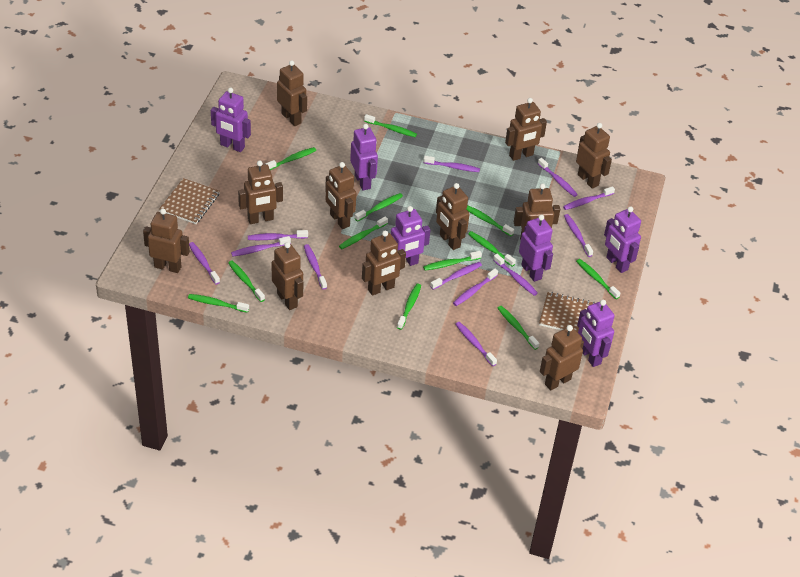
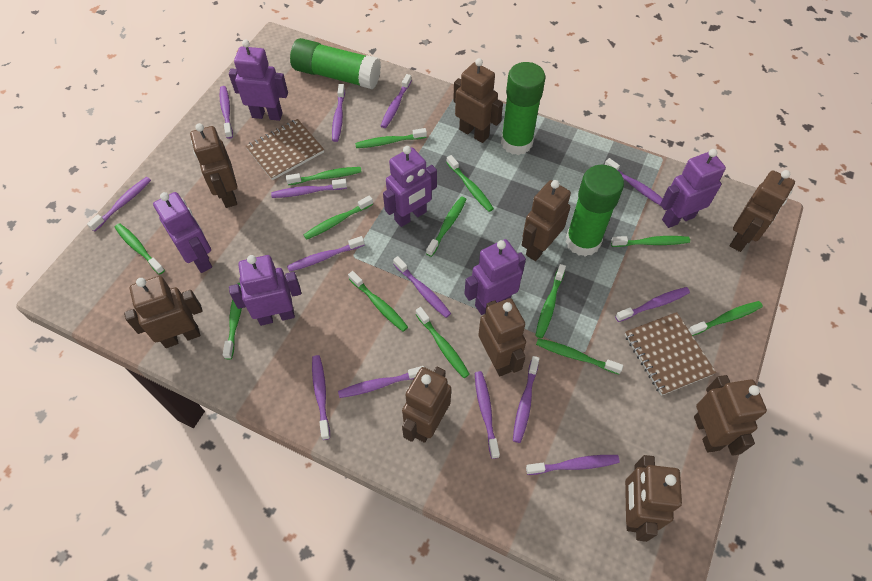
brown robot: [143,209,190,273] [238,161,283,224] [272,242,303,310] [277,60,307,126] [325,162,356,229] [362,231,406,296] [436,183,469,250] [505,98,547,161] [514,183,560,240] [540,325,584,390] [576,123,612,189] = 11 -> [124,276,203,348] [190,123,237,208] [402,367,451,443] [453,58,503,143] [478,298,526,376] [522,180,571,261] [625,455,682,542] [694,375,767,456] [730,170,795,252] = 9
green glue stick: none = 0 -> [290,38,381,89] [501,62,546,155] [566,165,624,257] = 3
green toothbrush: [188,294,249,313] [228,260,265,302] [266,147,316,170] [339,217,388,249] [355,193,403,222] [364,114,417,137] [397,284,421,330] [423,251,482,271] [466,205,514,236] [468,231,516,267] [498,306,539,350] [576,259,620,299] = 12 -> [115,223,165,275] [223,283,242,359] [286,167,361,185] [304,196,373,240] [348,271,408,332] [355,128,427,148] [416,307,470,378] [426,196,467,257] [446,155,494,212] [535,264,566,338] [536,338,623,374] [611,236,690,247] [689,301,763,336] = 13
purple toothbrush: [189,242,220,284] [231,236,291,257] [248,230,308,240] [304,244,327,290] [423,156,480,172] [430,262,482,290] [453,268,498,306] [455,322,497,366] [493,254,538,296] [538,158,578,197] [563,186,615,210] [564,214,593,257] = 12 -> [87,177,151,232] [220,86,233,139] [271,179,347,198] [287,236,365,272] [312,355,330,440] [332,84,345,142] [338,366,424,398] [381,74,412,128] [393,256,451,318] [475,371,500,459] [513,356,540,443] [526,455,620,475] [605,158,663,206] [615,287,690,322] = 14

